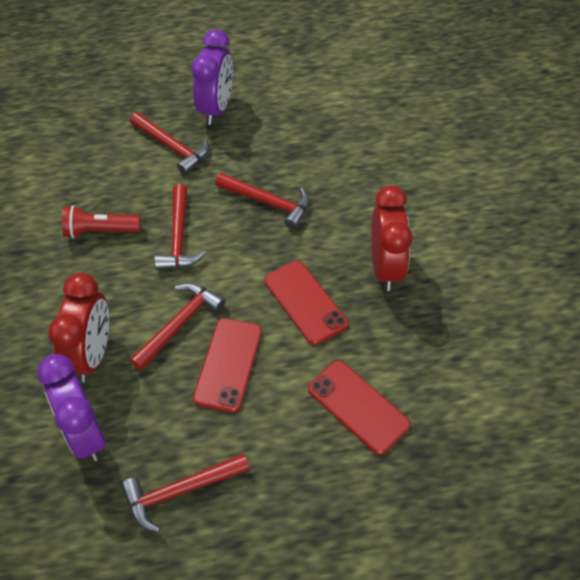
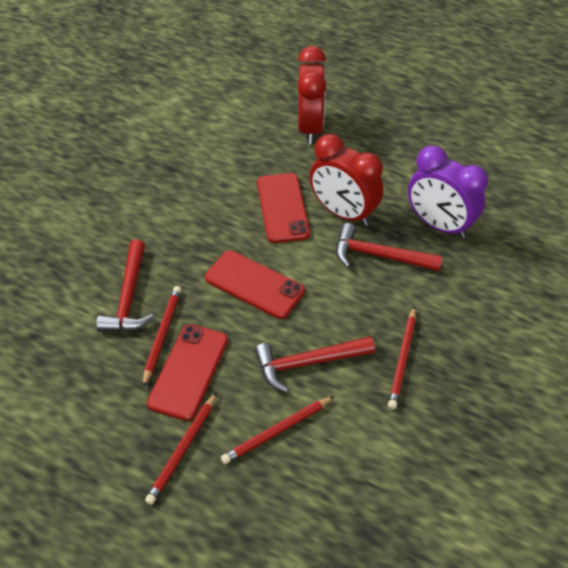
purple clock: [37,354,106,461] [192,29,233,125] = 2 -> [408,146,488,239] = 1
red flashlight: [62,205,141,238] = 1 -> none = 0
red hammer: [121,453,250,533] [130,112,209,175] [130,283,226,371] [154,184,206,270] [215,173,310,229] = 5 -> [96,239,154,332] [254,336,375,393] [336,223,443,271] = 3
red pencil: none = 0 -> [143,286,181,387] [145,392,217,505] [221,396,334,464] [388,306,416,409] = 4

